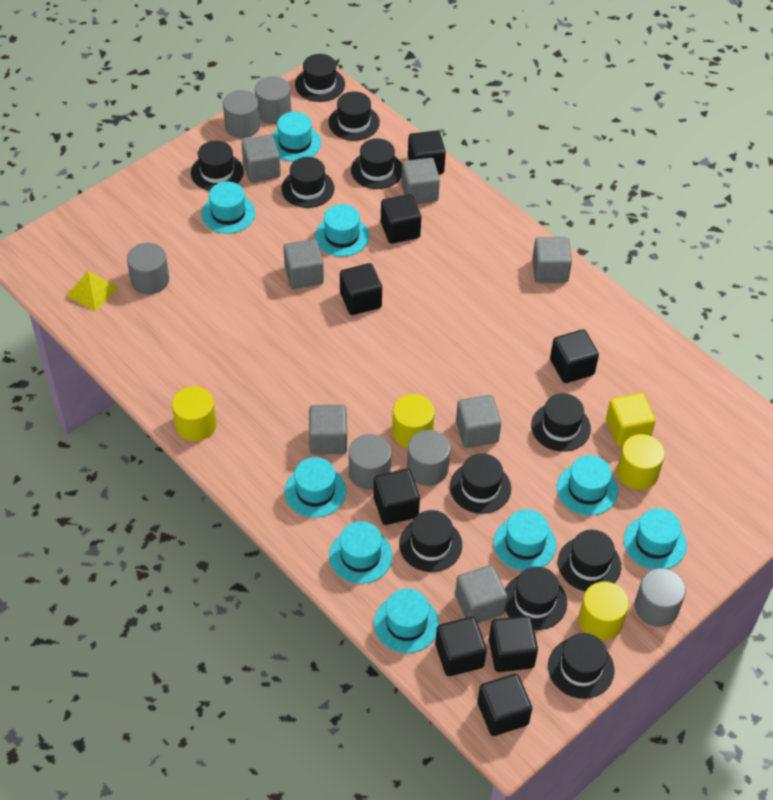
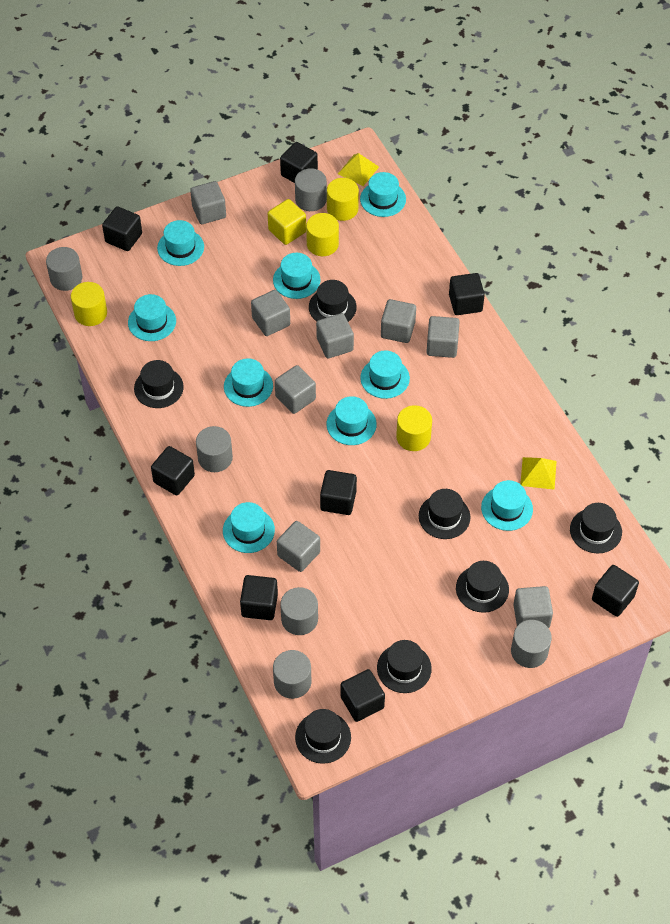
black hat: [191,141,244,191] [281,157,334,208] [295,54,345,102] [328,91,380,141] [351,138,402,189] [399,510,462,572] [450,453,511,514] [505,566,567,630] [531,393,591,452] [548,633,614,699] [558,530,621,591] = 11 -> [134,360,184,408] [295,709,351,764] [309,280,357,322] [377,640,432,693] [419,489,471,539] [456,561,509,613] [570,503,622,554] = 7
grey cube: [242,135,281,183] [284,239,324,289] [309,405,347,454] [401,158,440,204] [455,565,507,623] [456,395,501,448] [532,237,572,283] = 7 -> [190,181,226,224] [251,290,290,336] [275,365,316,414] [277,521,320,572] [316,313,354,358] [381,299,416,343] [426,316,460,358] [513,586,553,628] = 8
yellow pyramid: [66,271,119,312] = 1 -> [338,153,379,186] [520,457,557,490] = 2

